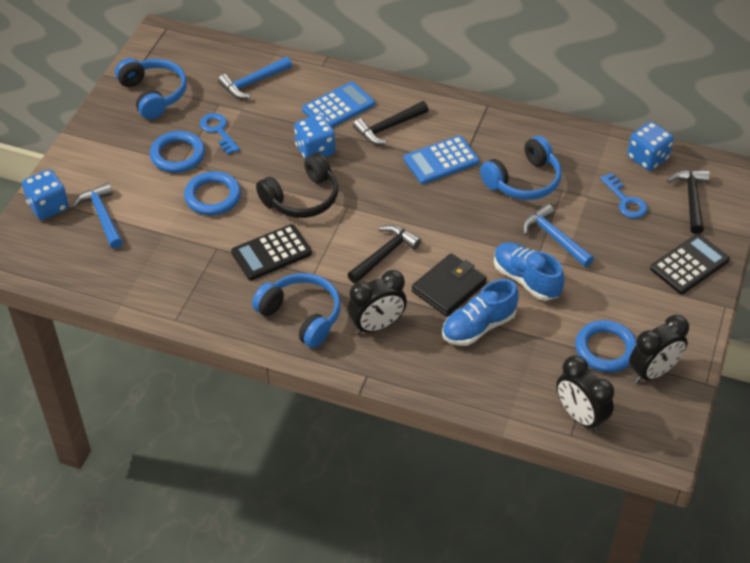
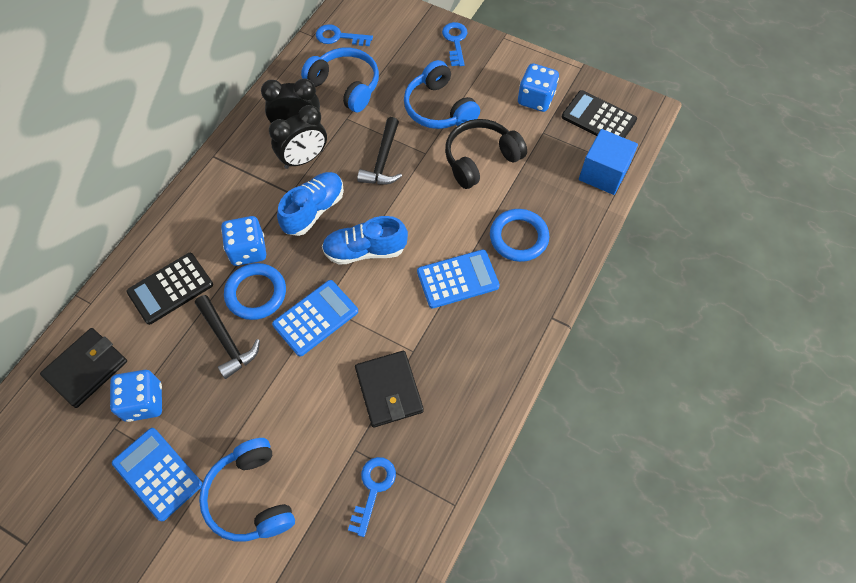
black clock: [347,270,407,335] [556,355,614,432] [629,315,689,383] = 3 -> [261,79,320,123] [269,105,327,169] = 2
black hammer: [347,225,421,284] [353,101,428,145] [667,170,710,234] = 3 -> [195,295,260,379] [357,117,402,185] = 2
black wallet: [412,253,487,316] = 1 -> [40,328,127,408] [355,351,424,428] = 2
blue calculator: [302,82,375,128] [404,135,480,184] = 2 -> [112,428,202,521] [272,280,358,357] [417,250,500,309] = 3
blue cube: none = 0 -> [579,129,638,195] = 1
blue hammer: [72,183,123,249] [218,57,292,99] [523,204,594,267] = 3 -> none = 0
blue key: [200,113,240,155] [600,173,647,218] = 2 -> [316,24,373,46] [348,457,396,537] [442,22,468,66] = 3
blue ring: [150,131,205,173] [184,171,241,215] [575,320,637,372] = 3 -> [224,263,286,320] [490,209,549,262] = 2

